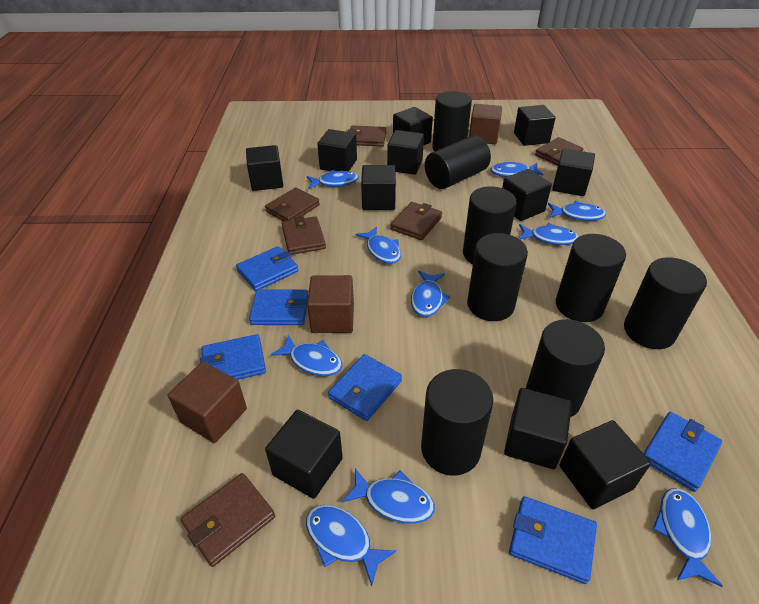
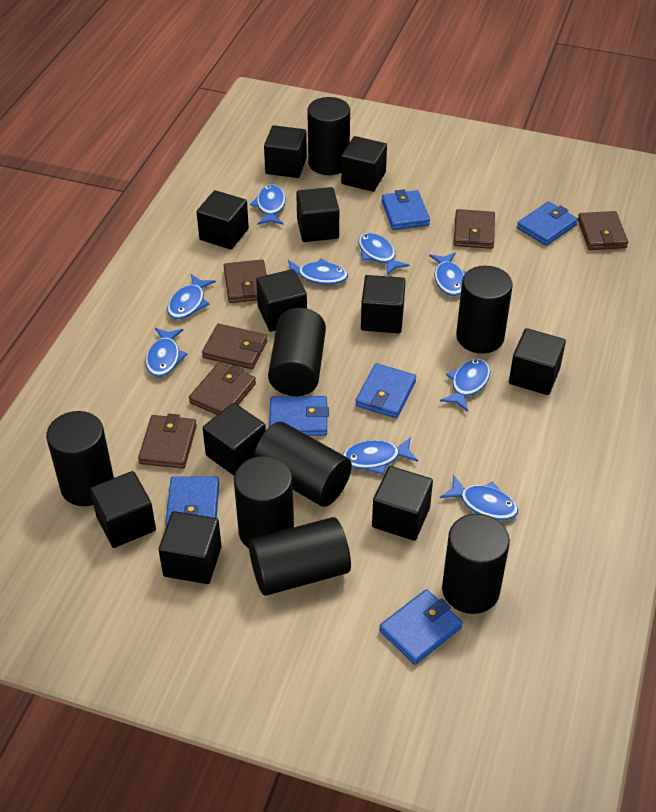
blue fish: [270,335,343,376] [306,505,396,586] [307,170,359,189] [342,468,435,524] [355,226,401,264] [411,271,451,317] [491,162,543,177] [519,223,578,245] [548,201,606,221] [653,488,723,587] = 10 -> [145,328,187,377] [167,274,216,319] [250,185,286,225] [288,259,348,285] [342,437,418,475] [358,233,409,275] [429,252,467,296] [440,359,490,412] [440,475,518,520] = 9
brown cube: [168,362,247,443] [307,275,354,333] [469,104,502,144] = 3 -> none = 0

